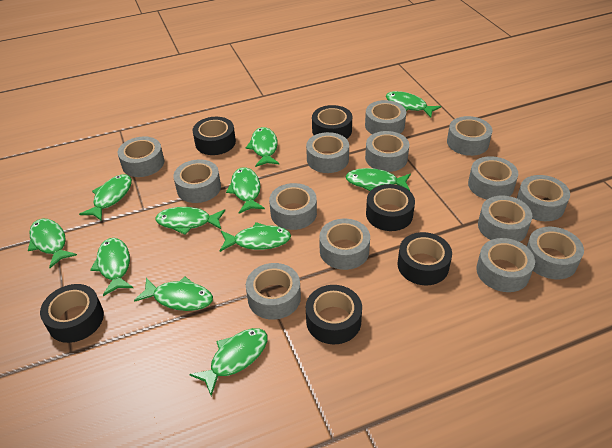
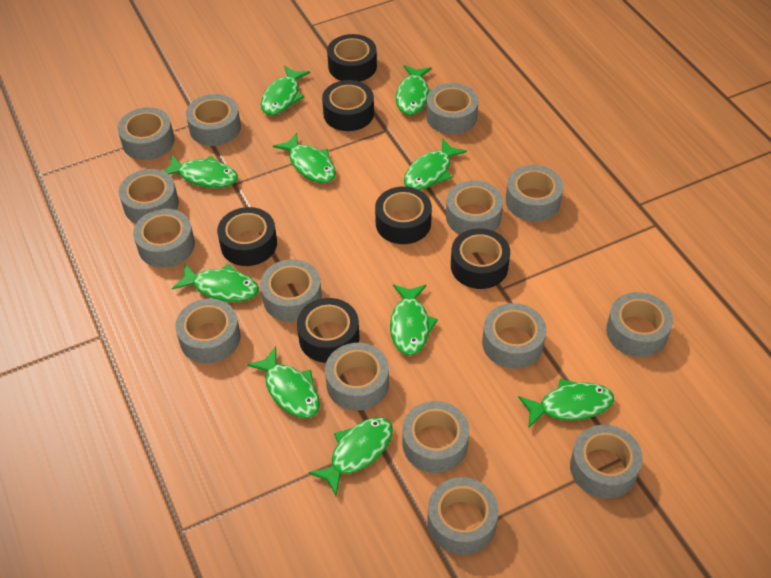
green fish: [28,219,77,268] [79,174,132,221] [90,238,133,296] [134,277,213,311] [155,207,225,235] [189,328,267,396] [220,222,291,252] [226,167,265,214] [246,127,280,167] [345,168,411,191] [386,91,441,118] = 11 -> [164,155,238,188] [172,263,259,302] [247,347,320,418] [261,65,310,115] [273,133,336,183] [308,417,393,496] [390,284,438,355] [396,65,432,115] [404,138,467,190] [518,379,614,428] = 10
grey tape: [118,136,164,177] [173,159,221,203] [246,263,301,320] [269,183,317,230] [306,132,349,173] [319,219,370,270] [365,100,406,134] [365,131,409,172] [447,116,492,156] [468,156,518,199] [476,238,535,292] [478,196,532,242] [517,175,570,221] [527,227,584,279] = 14 -> [118,107,175,160] [119,169,179,223] [133,209,195,268] [175,299,240,364] [186,94,241,146] [260,259,322,322] [325,343,389,411] [402,401,469,473] [426,83,478,134] [427,477,499,555] [446,180,503,235] [482,303,546,369] [506,165,563,222] [570,425,643,499] [606,292,673,357] = 15

